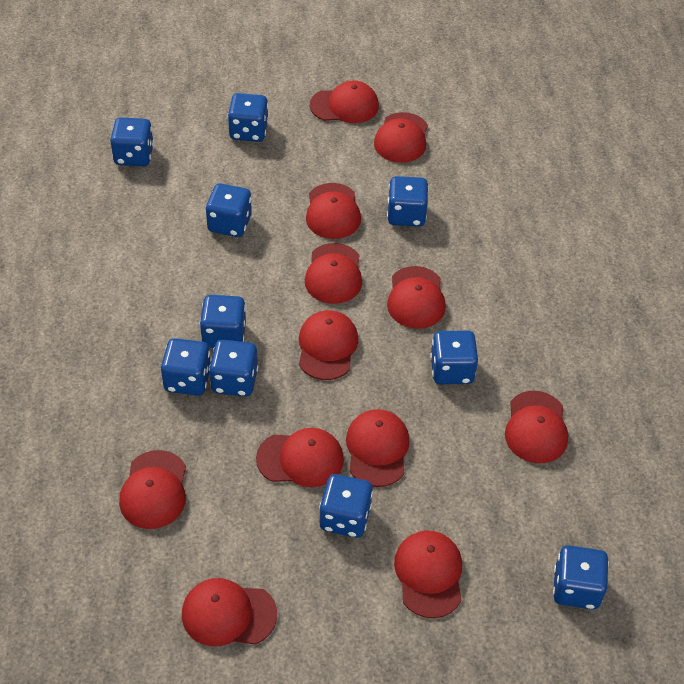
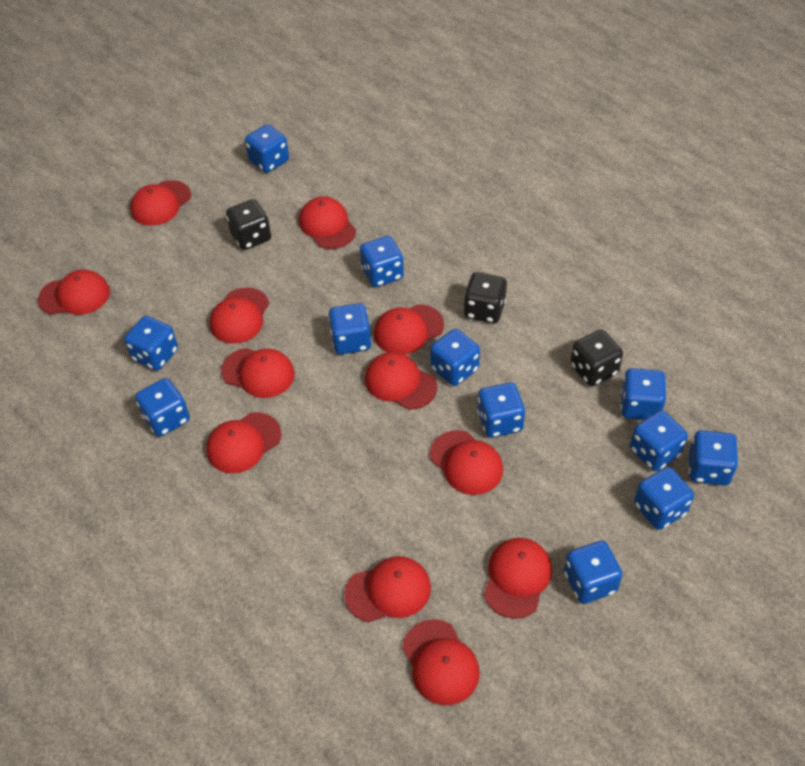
black dice: none = 0 -> [226,199,271,250] [464,272,507,323] [570,330,623,386] = 3
blue dice: [110,117,154,166] [161,338,211,396] [200,295,246,348] [206,183,252,237] [209,340,258,397] [228,93,269,142] [319,474,373,538] [387,176,429,227] [430,331,478,384] [553,545,609,610] = 10 -> [124,316,178,371] [135,378,190,437] [245,124,289,173] [328,303,372,354] [360,236,404,287] [430,329,480,386] [477,382,525,438] [564,541,623,604] [621,368,666,420] [630,410,688,471] [634,467,694,530] [689,430,738,485] = 12

